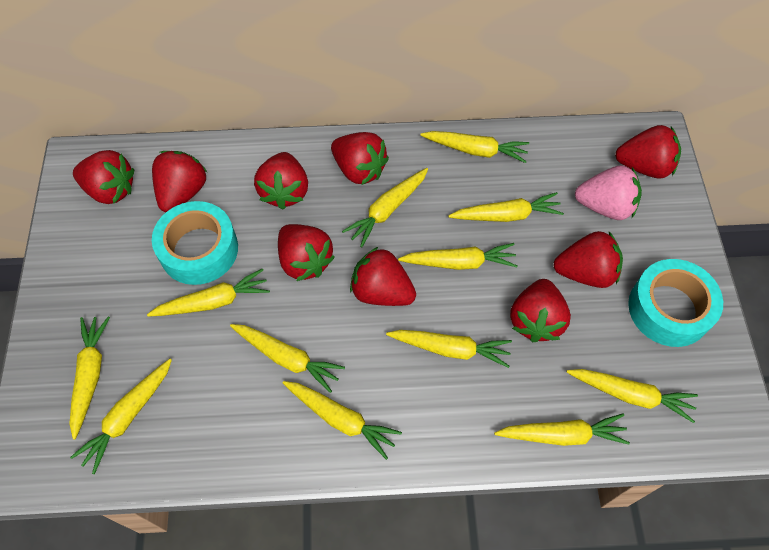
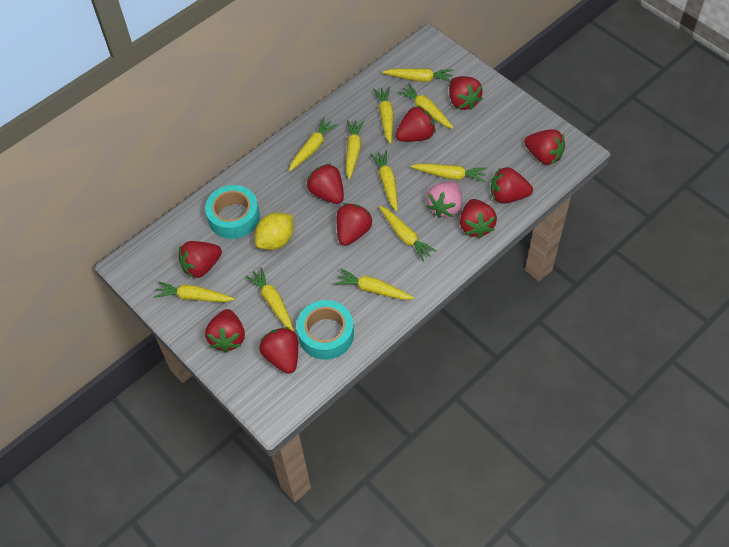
red strawberry: [73,150,135,204] [152,151,207,212] [254,152,308,210] [278,224,335,281] [331,132,389,185] [350,247,416,306] [510,279,571,342] [553,231,623,288] [615,125,681,179] = 9 -> [179,241,222,278] [205,309,245,353] [259,327,298,374] [307,163,344,204] [337,203,372,246] [396,106,436,142] [449,76,483,110] [460,199,497,238] [491,167,533,204] [524,130,565,165] = 10
yellow carrot: [69,316,110,440] [70,359,172,474] [147,268,270,317] [230,324,345,393] [283,381,402,460] [342,168,428,247] [386,330,512,368] [398,243,518,270] [420,131,529,163] [448,192,564,222] [494,413,630,446] [566,369,698,423] = 12 -> [154,281,235,302] [245,267,294,332] [289,118,338,172] [335,269,414,300] [346,120,364,180] [370,150,398,212] [373,87,394,144] [379,206,437,261] [382,68,453,82] [397,83,454,129] [411,164,487,182] = 11
yellow lemon: none = 0 -> [255,213,293,250] = 1

